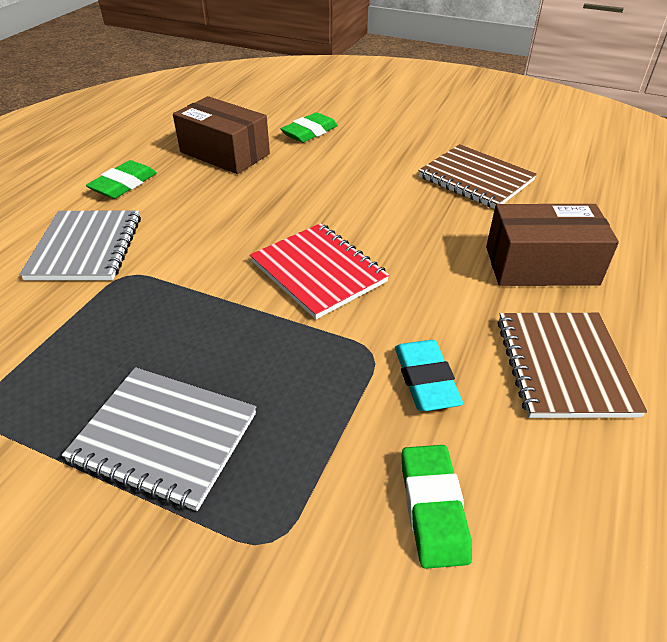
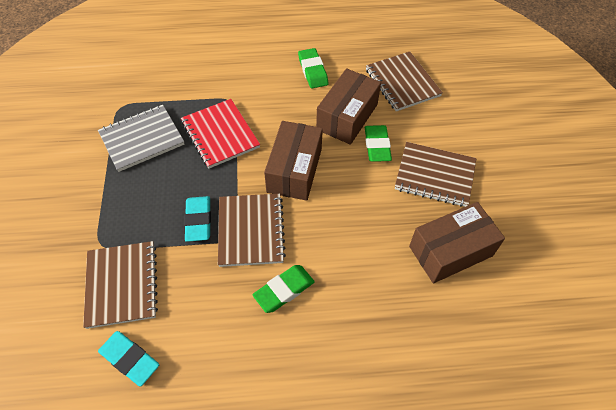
brown box: [173,96,270,174] [486,204,619,286] = 2 -> [264,121,323,201] [316,68,381,145] [409,202,505,283] = 3
brown notebook: [418,144,537,209] [498,313,647,418] = 2 -> [83,241,158,329] [218,194,286,267] [366,52,443,111] [395,142,476,207] = 4
grey notebook: [19,211,141,280] [62,367,256,511] = 2 -> [98,105,184,172] = 1
turquoise eraser: [395,340,463,411] = 1 -> [98,331,159,386] [184,196,211,242] = 2

